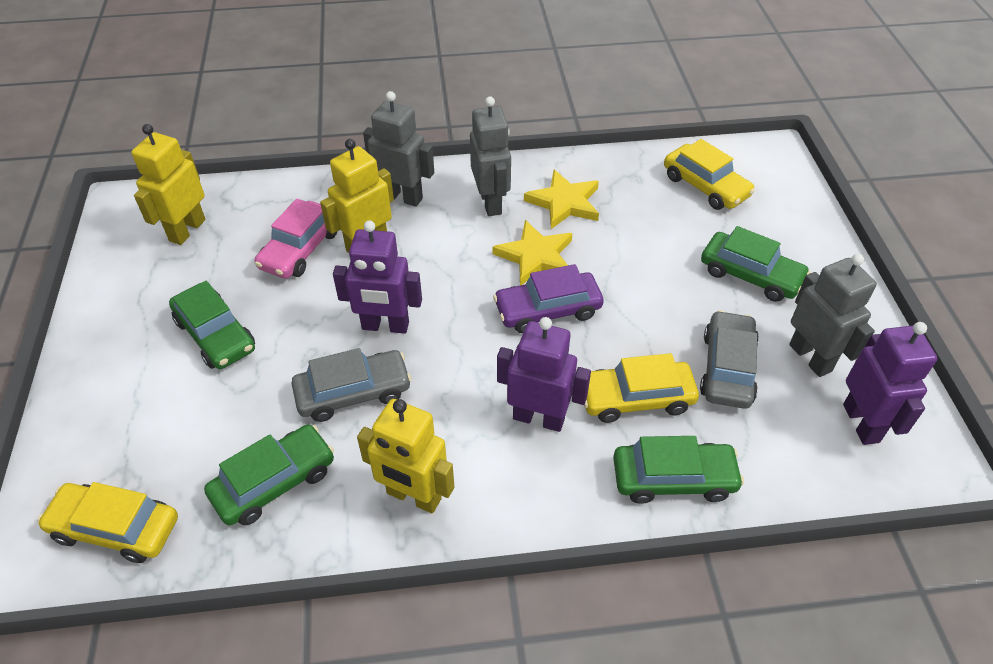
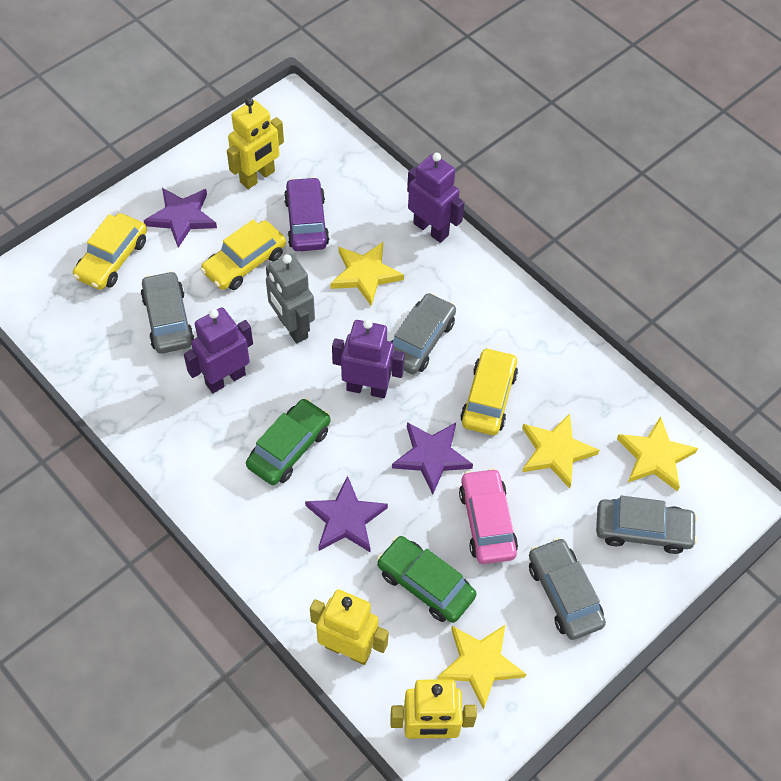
green car: [169,281,255,369] [204,424,334,525] [613,436,744,504] [701,226,811,302] = 4 -> [246,398,330,485] [377,536,476,623] = 2
grey car: [291,348,412,422] [700,310,759,409] = 2 -> [141,271,194,354] [391,293,456,374] [529,537,606,640] [596,496,697,554] = 4
grey robot: [363,91,434,207] [470,97,511,216] [789,254,877,377] = 3 -> [266,254,315,343] = 1
purple star: none = 0 -> [143,188,217,248] [305,476,388,552] [392,422,473,495] = 3
yellow star: [492,220,573,285] [524,170,599,229] = 2 -> [330,242,404,306] [437,624,526,710] [522,413,599,489] [617,416,698,492] = 4

